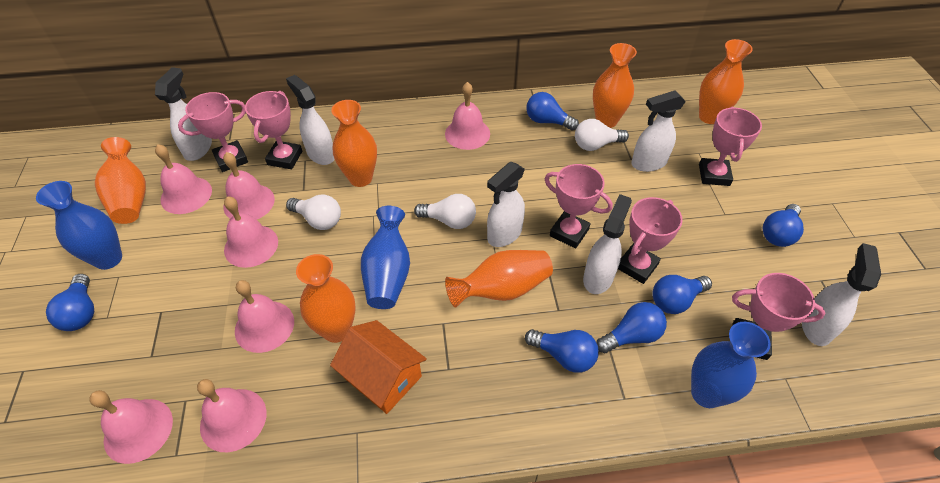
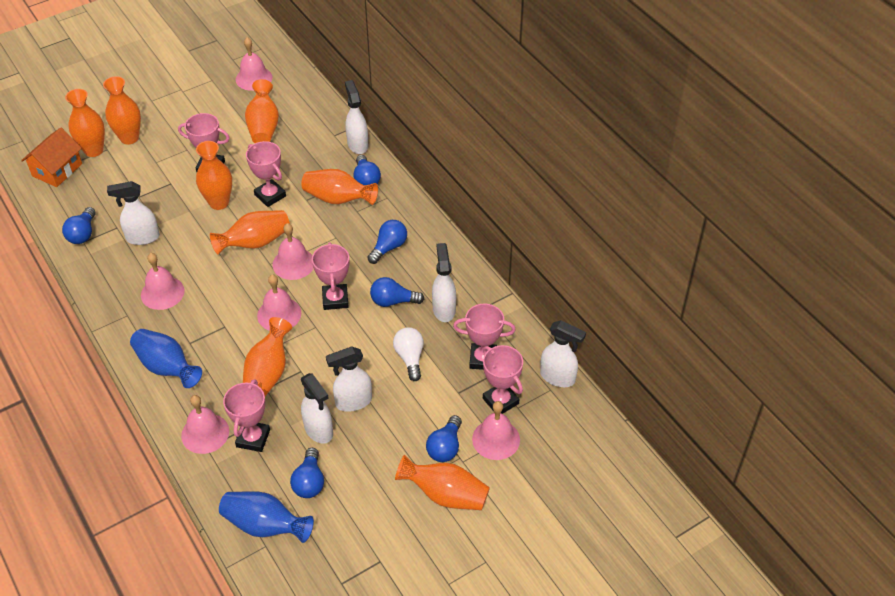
blue vase: [36,181,122,270] [361,206,410,309] [691,322,771,408] = 3 -> [130,329,202,388] [219,491,314,543] = 2
orange vase: [95,137,146,224] [296,254,356,343] [331,100,377,187] [445,250,553,308] [593,43,637,128] [699,39,753,124] = 6 -> [65,89,105,157] [103,76,141,144] [196,141,232,210] [210,210,290,254] [243,317,292,396] [245,79,279,143] [301,169,378,205] [395,455,490,510] = 8
pink bell: [89,390,173,464] [155,144,212,214] [197,379,267,452] [223,152,275,219] [224,196,278,268] [235,280,294,353] [445,82,490,150] = 7 -> [141,253,185,310] [181,395,229,454] [236,37,273,91] [257,274,301,331] [272,223,314,280] [472,401,520,460] = 6
white light bulb: [286,194,341,230] [414,194,476,229] [575,119,629,151] = 3 -> [393,327,424,381] = 1

